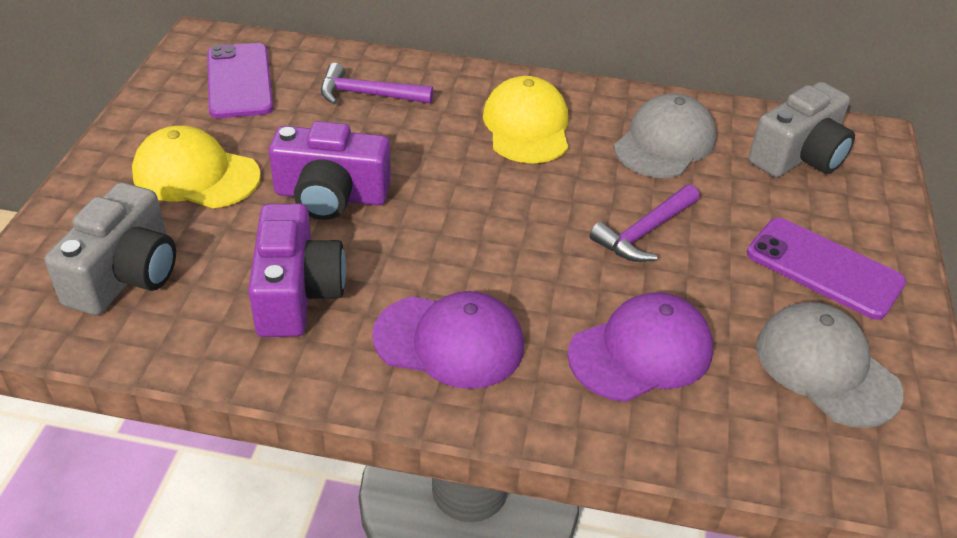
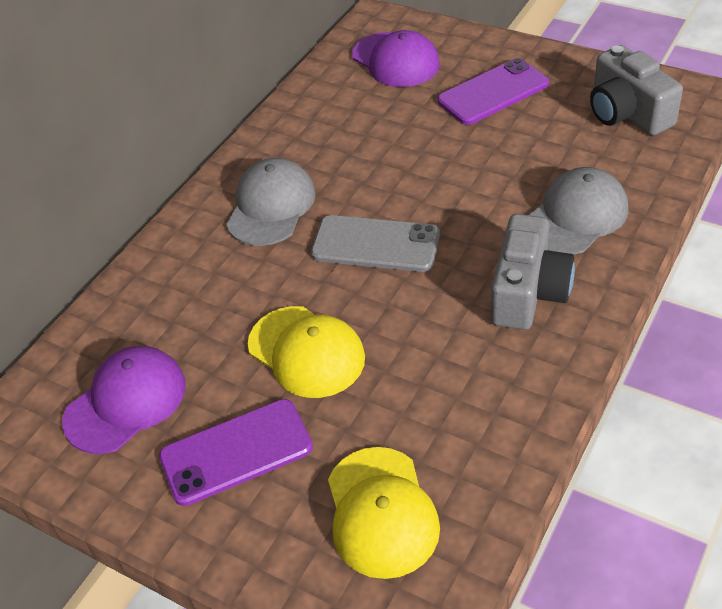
grey phone: none = 0 -> [311,215,440,272] = 1
purple camera: [248,204,346,337] [269,121,391,220] = 2 -> none = 0
purple hammer: [321,63,433,104] [590,184,699,262] = 2 -> none = 0

